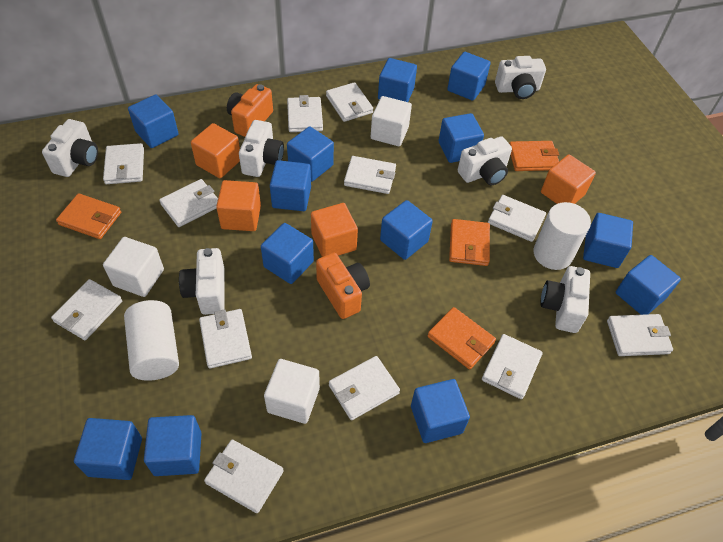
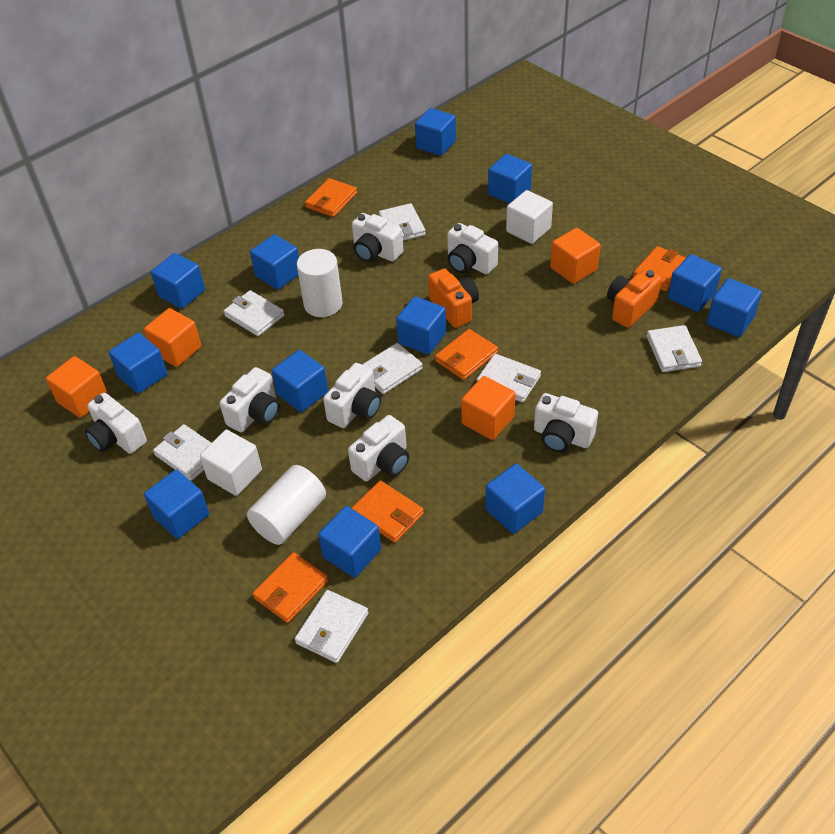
blue cube: [74,418,142,480] [128,94,179,148] [144,415,202,476] [261,223,314,284] [270,160,311,211] [287,126,334,182] [378,58,417,102] [380,200,433,260] [411,379,470,443] [438,113,484,163] [447,52,491,101] [583,213,633,268] [616,255,681,315] = 13 -> [108,333,167,394] [144,469,209,539] [151,253,205,309] [250,234,299,290] [272,350,328,412] [318,506,381,578] [396,296,446,355] [415,108,456,156] [485,464,545,534] [488,154,532,204] [668,254,722,312] [707,278,762,337] = 12
orange wallet: [56,193,121,239] [427,307,496,369] [449,219,490,266] [509,141,559,171] = 4 -> [253,552,329,623] [305,178,357,217] [351,480,424,543] [435,329,498,380] [633,246,686,291] = 5
white camera: [42,119,98,177] [179,248,225,315] [239,120,284,177] [458,136,512,185] [495,56,546,99] [540,266,590,333] = 6 -> [85,393,147,454] [220,367,280,432] [323,363,381,428] [348,415,409,482] [352,213,403,262] [447,223,498,274] [534,393,598,452] = 7
white cube: [103,237,164,297] [264,359,320,424] [371,96,412,146] = 3 -> [200,430,262,496] [506,190,553,244] = 2
white wallet: [51,279,122,340] [103,143,144,184] [159,179,218,227] [199,309,252,368] [204,440,284,513] [287,95,323,132] [326,82,373,122] [329,356,400,420] [344,156,396,194] [482,334,543,399] [488,195,546,242] [607,314,673,356] = 12 -> [153,424,211,481] [224,290,285,336] [295,590,368,663] [362,343,423,394] [379,203,425,241] [476,354,541,403] [647,325,702,372] = 7

